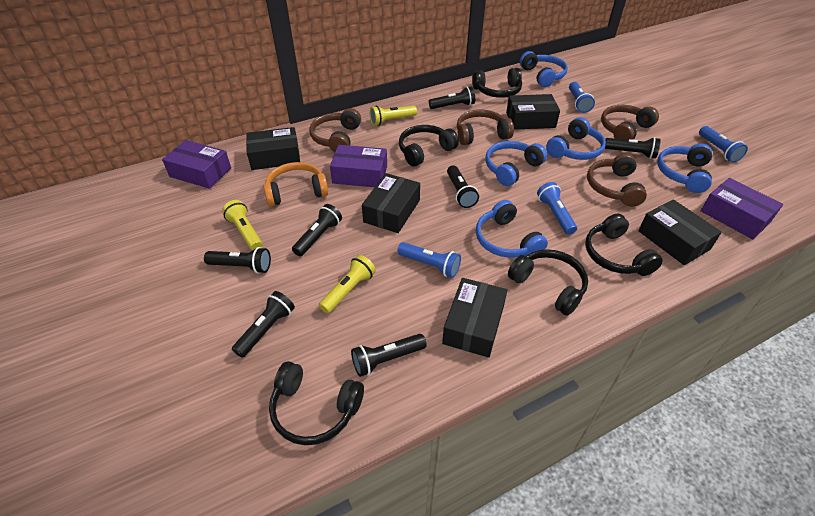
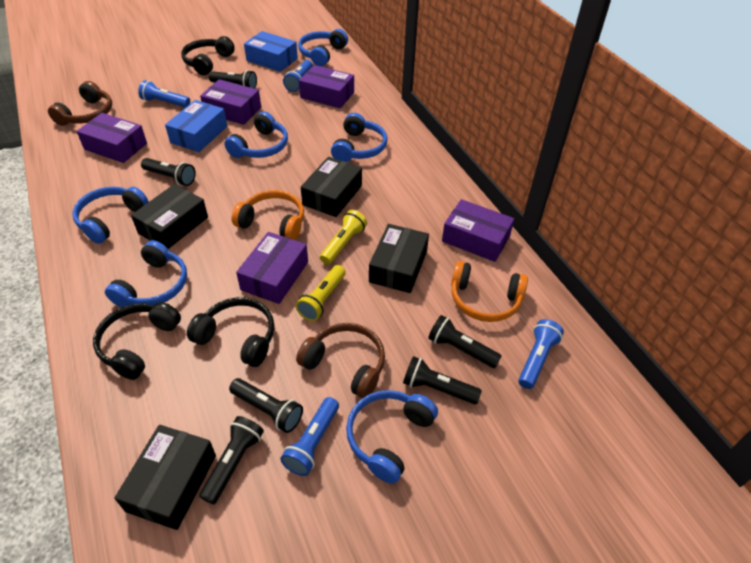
black box: [246,127,300,170] [362,173,420,233] [442,278,508,358] [506,94,560,130] [638,199,722,265] = 5 -> [114,425,216,530] [131,184,208,249] [301,157,362,217] [369,224,429,293] = 4
black flashlight: [204,247,271,273] [232,291,295,358] [292,204,342,256] [351,334,427,377] [429,86,475,109] [447,165,479,208] [605,137,661,159] = 7 -> [141,158,196,186] [199,416,264,504] [209,70,257,89] [229,378,303,433] [403,356,482,404] [428,315,502,368] = 6
black headphones: [269,361,364,445] [399,125,459,167] [472,68,522,98] [508,249,588,316] [585,213,663,276] = 5 -> [93,302,181,380] [181,36,235,75] [187,297,275,367] = 3
blue box: none = 0 -> [165,100,227,152] [244,31,298,72] = 2
blue headphones: [476,200,548,258] [485,141,547,186] [520,51,568,87] [546,117,606,160] [657,143,712,193] = 5 -> [72,187,149,244] [105,240,187,307] [224,111,288,158] [298,29,348,66] [331,113,388,162] [346,390,438,484] = 6
brown headphones: [309,108,361,152] [457,109,514,145] [587,153,647,207] [601,105,659,140] = 4 -> [48,81,112,126] [296,323,385,398] = 2
orange headphones: [264,162,328,206] = 1 -> [232,190,304,240] [451,261,528,322] = 2
purple box: [162,140,231,189] [330,145,387,187] [701,178,783,239] = 3 -> [77,113,147,163] [200,79,261,125] [236,232,308,304] [299,65,354,108] [442,199,514,262] = 5
yellow flashlight: [222,200,262,250] [319,255,376,314] [370,105,417,126] = 3 -> [296,265,346,321] [320,210,367,265] = 2

